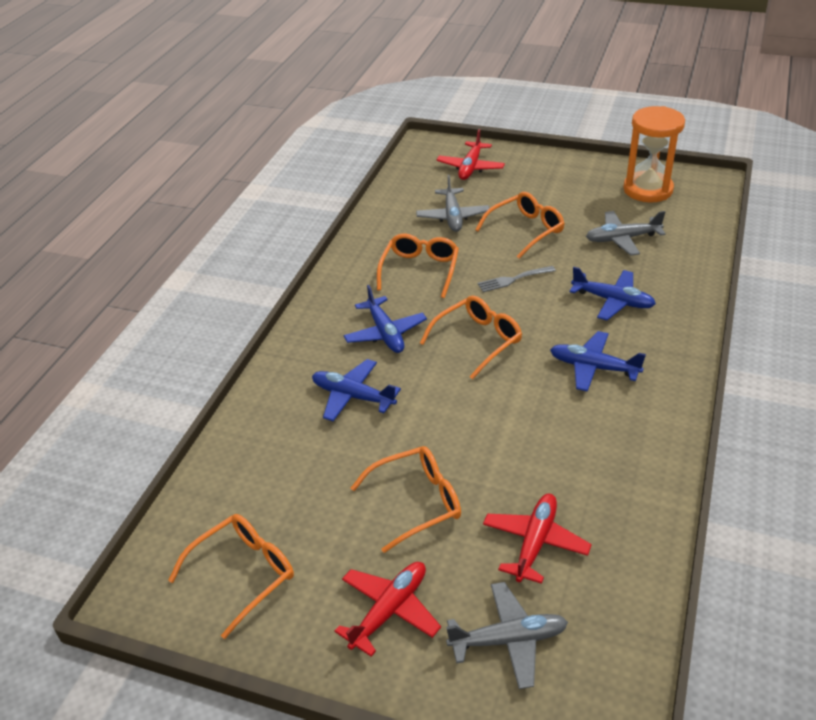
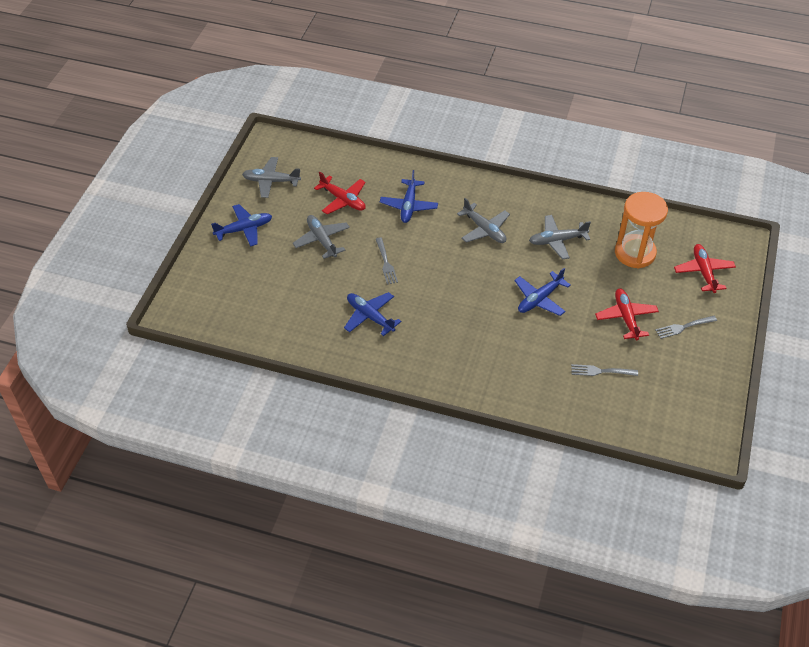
grey fork: [477,266,556,292] = 1 -> [376,237,398,284] [571,364,638,376] [655,316,717,339] = 3
grey plane: [416,175,489,232] [446,582,568,689] [586,211,666,256] = 3 -> [242,157,301,198] [293,215,350,259] [457,198,510,243] [529,215,591,260] = 4
orange glasses: [168,514,294,639] [351,446,461,553] [377,234,459,298] [420,296,522,379] [475,192,565,259] = 5 -> none = 0

